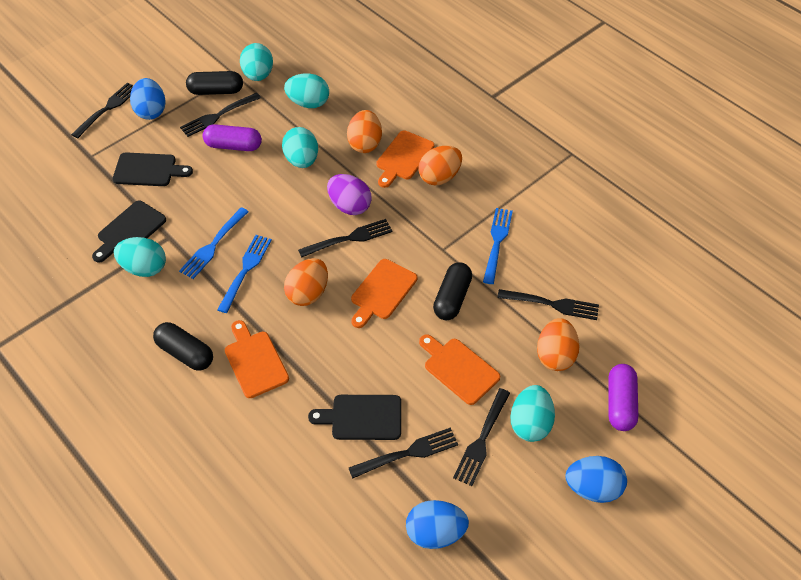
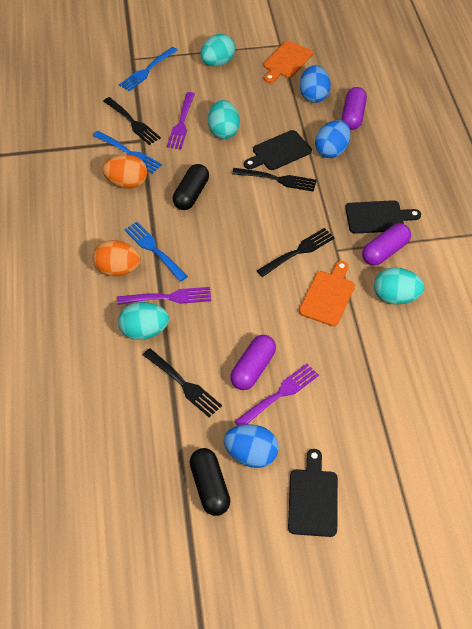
black capsule: [153,322,213,371] [186,71,243,95] [433,262,472,320] = 3 -> [173,164,209,210] [190,448,230,516] = 2
black fork: [71,82,133,138] [180,93,261,137] [298,219,392,258] [349,427,458,479] [453,388,510,486] [497,289,599,320] = 6 -> [103,97,161,145] [143,348,222,418] [232,168,317,192] [257,228,335,277] = 4
orange cutting board: [225,320,289,398] [351,259,417,328] [376,131,434,188] [419,334,500,405] = 4 -> [263,41,313,83] [299,261,355,326] = 2
orange egg: [284,258,328,306] [347,110,382,153] [418,146,462,185] [537,318,579,371] = 4 -> [92,240,140,276] [102,154,147,189] = 2
purple capsule: [203,124,262,151] [608,364,638,431] = 2 -> [230,335,276,390] [342,87,367,130] [362,223,411,266] = 3
purple egg: [327,174,372,215] = 1 -> none = 0
purple fork: none = 0 -> [117,287,211,305] [167,92,195,149] [234,364,319,426] = 3
turquoise egg: [114,237,166,277] [240,43,273,81] [282,127,318,168] [284,73,329,108] [510,385,555,442] = 5 -> [118,302,169,340] [200,34,235,66] [208,100,240,139] [374,267,424,305] = 4

